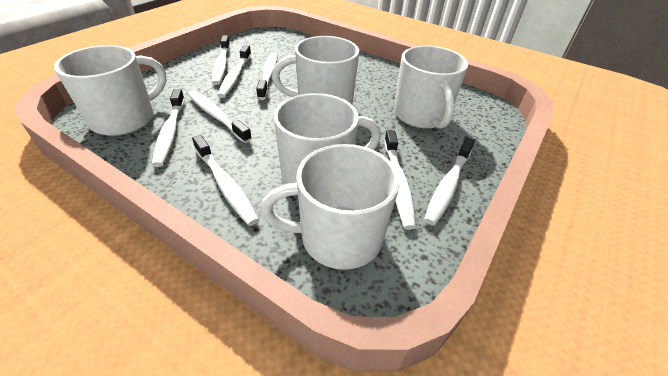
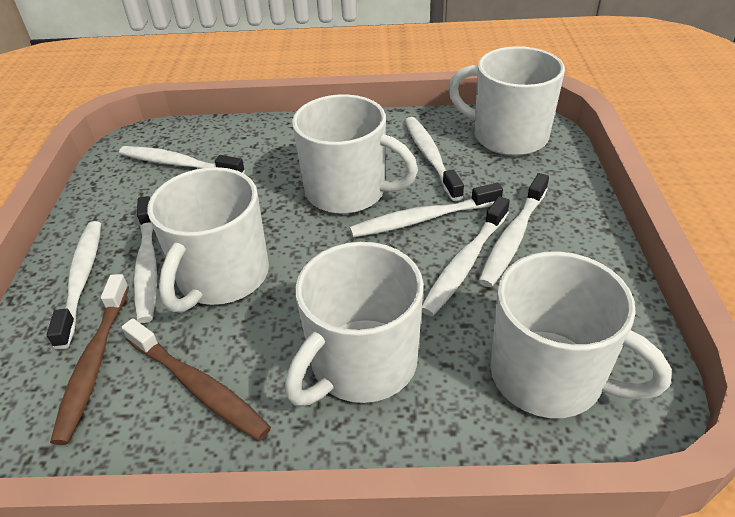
brown toothbrush: none = 0 -> [50,274,129,445] [122,318,271,441] = 2
white toothbrush: [152,89,185,167] [188,91,252,143] [192,135,259,226] [212,35,230,85] [217,45,251,98] [256,52,277,100] [384,130,416,230] [424,137,475,225] = 8 -> [47,221,101,349] [119,146,245,174] [133,196,157,323] [349,183,503,237] [405,117,464,201] [422,196,510,316] [479,173,549,287] = 7

